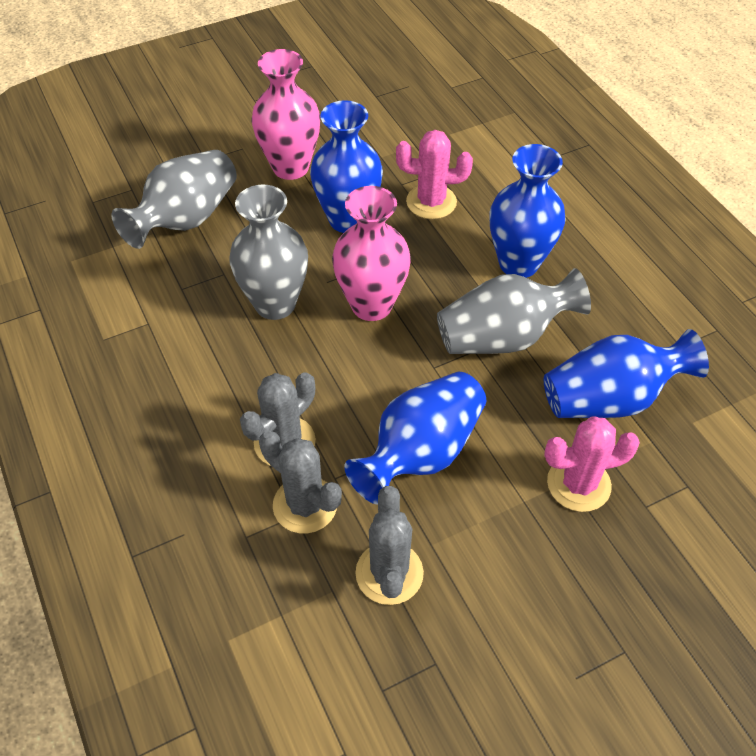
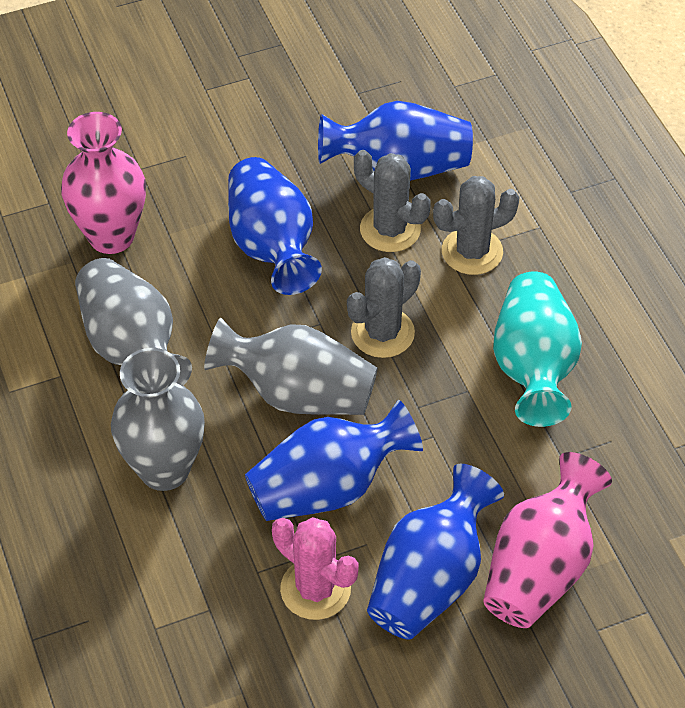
pink cactus: [396,130,473,219] [544,416,640,512] = 2 -> [272,517,359,620] = 1
turquoise vase: none = 0 -> [493,272,582,427] = 1

